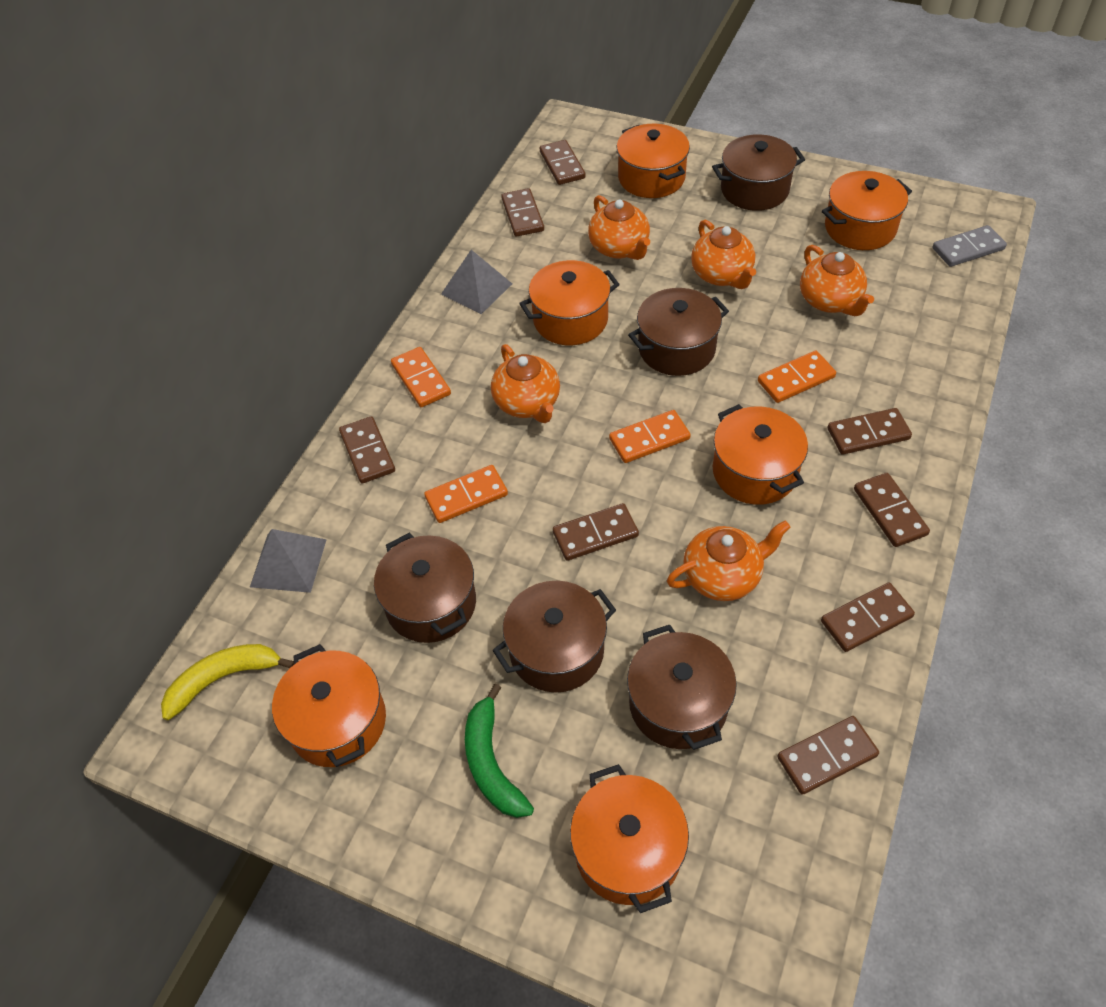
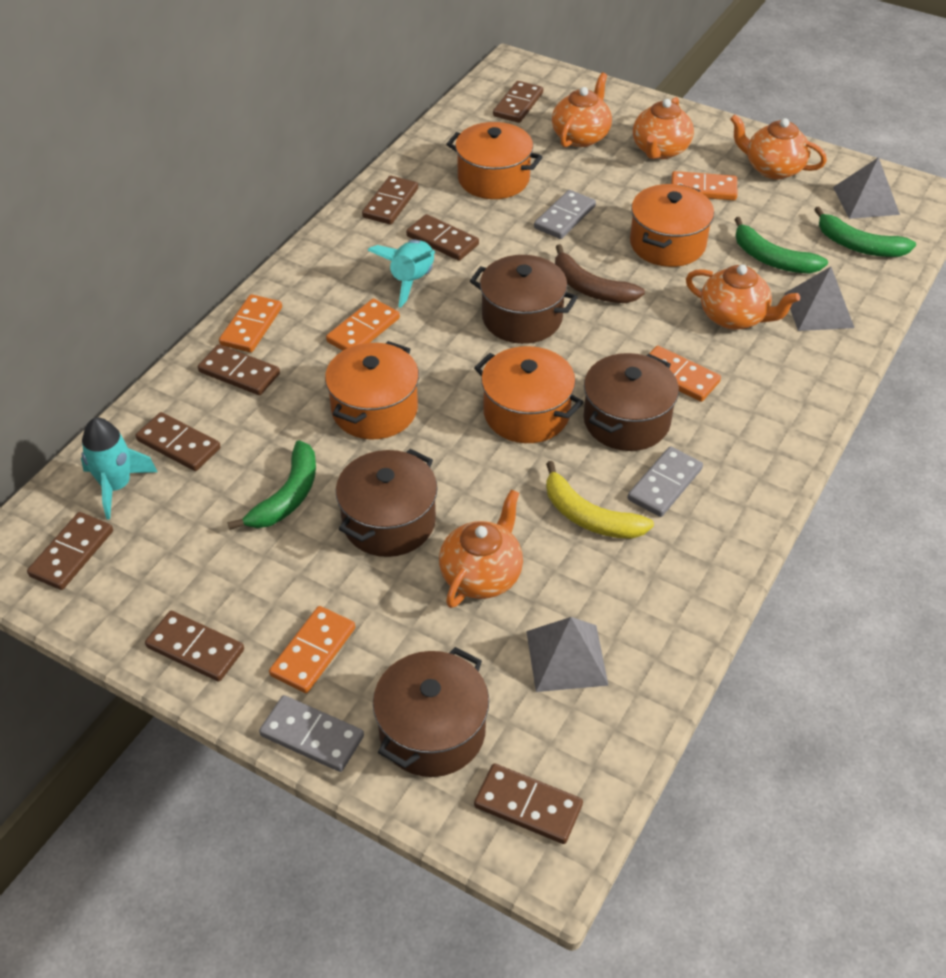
brown banana: none = 0 -> [555,244,645,303] = 1
brown pot: [374,533,476,643] [492,581,616,693] [627,625,737,750] [628,288,729,376] [712,134,805,211] = 5 -> [336,449,438,557] [373,647,489,777] [470,255,578,344] [583,353,679,451] = 4
green banana: [465,683,534,818] = 1 -> [228,440,316,530] [734,217,828,273] [814,207,916,257] = 3
grey domino: [932,225,1007,267] = 1 -> [259,695,364,772] [534,190,596,239] [627,446,703,517] = 3
grey pyramid: [250,529,327,593] [441,250,512,314] = 2 -> [526,617,609,692] [785,267,854,331] [833,157,900,219] = 3
orange domino: [391,347,451,407] [424,465,508,523] [609,410,691,463] [758,351,836,403] = 4 -> [219,294,282,353] [269,606,355,693] [326,298,400,351] [649,346,721,402] [671,171,737,200] = 5
orange pot: [272,644,386,767] [519,260,620,345] [570,764,689,913] [617,124,690,198] [713,404,808,505] [822,171,912,250] = 6 -> [325,341,419,439] [446,122,542,199] [474,346,584,443] [630,184,714,267] = 4
turquoise rocket: none = 0 -> [81,418,158,519] [368,240,435,307] = 2

